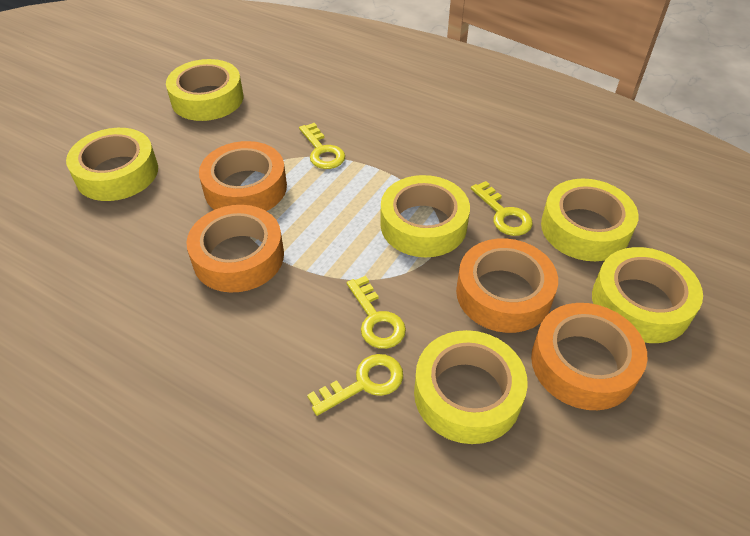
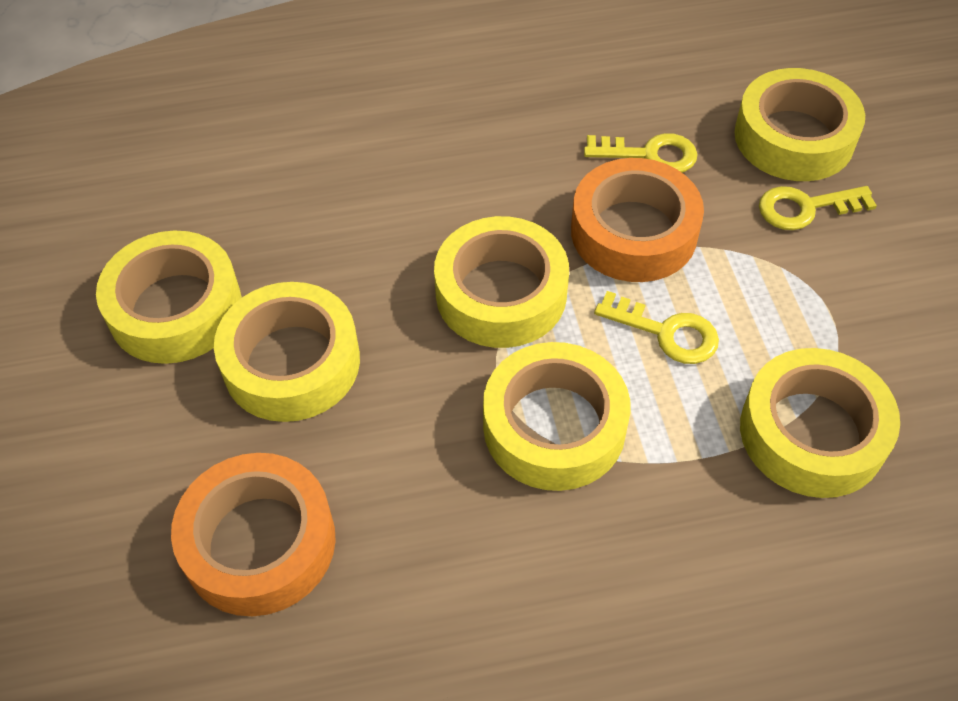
orange tape: [186,205,284,292] [199,141,287,211] [456,238,558,333] [531,303,647,410] = 4 -> [171,453,336,616] [571,158,704,282] = 2
yellow key: [299,123,345,169] [307,354,403,416] [347,276,406,349] [471,181,533,236] = 4 -> [584,133,697,173] [594,291,719,364] [759,186,877,230] = 3

